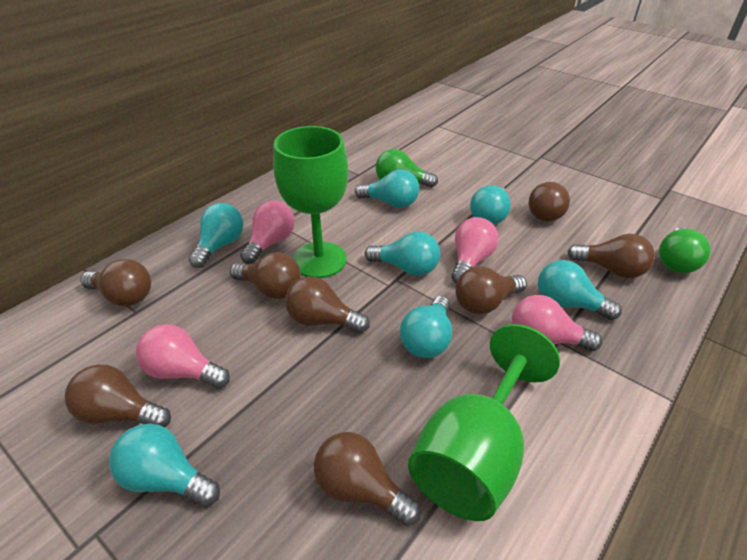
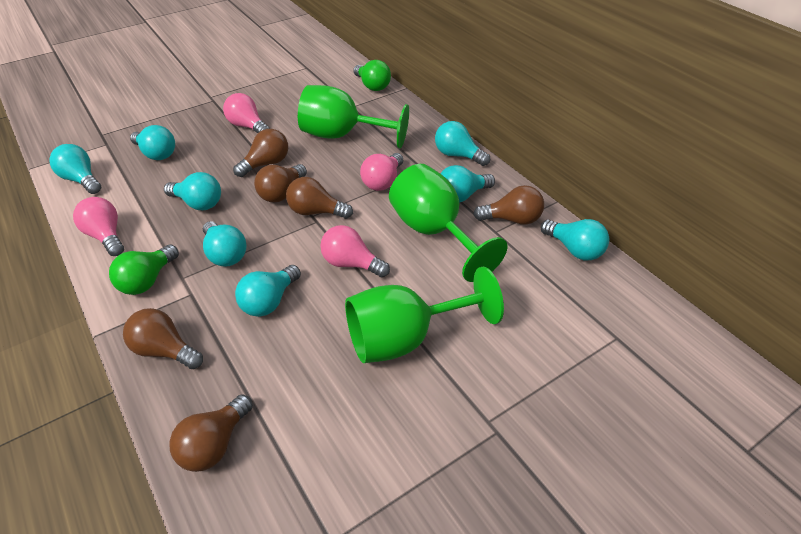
brown light bulb: [65,364,171,428] [80,259,151,306] [230,252,301,299] [285,276,370,333] [314,432,421,526] [455,266,527,314] [529,182,570,221] [568,234,655,278] = 8 -> [123,308,203,369] [169,394,253,472] [233,129,288,177] [254,164,307,202] [286,177,353,219] [473,185,544,225] = 6
green goblet: [273,126,348,278] [408,324,560,521] = 2 -> [298,85,409,148] [345,267,504,363] [389,164,507,282] = 3
turquoise light bulb: [109,424,220,507] [189,203,243,268] [355,169,419,208] [365,231,440,276] [400,296,452,358] [470,185,511,225] [538,260,622,320] = 7 -> [49,144,101,194] [130,125,175,160] [164,172,221,210] [203,221,246,267] [235,265,301,317] [435,121,490,166] [440,165,495,203] [541,219,609,260] = 8

